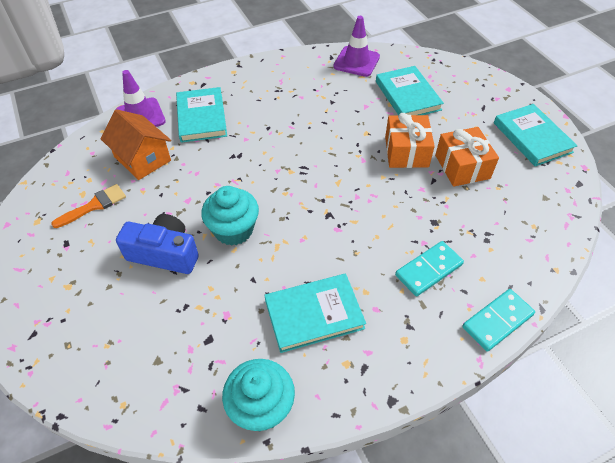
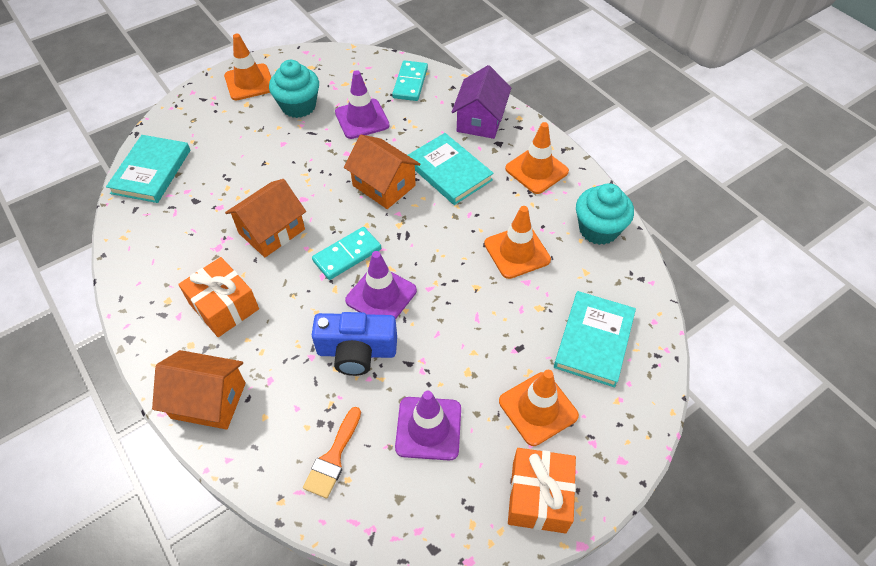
orange house: [100,109,171,180] = 1 -> [152,350,246,430] [225,179,306,257] [344,135,421,209] = 3
orange traffic cone: none = 0 -> [224,34,271,100] [484,206,551,279] [499,370,579,446] [505,122,569,194] = 4
purple house: none = 0 -> [452,65,511,139] = 1
purple traffic cone: [116,70,166,127] [333,16,380,77] = 2 -> [335,70,390,139] [345,251,417,320] [395,391,461,461] = 3
turquoise book: [176,87,227,143] [264,274,366,353] [376,66,444,115] [494,104,578,166] = 4 -> [106,135,190,203] [408,133,494,205] [554,291,636,387] = 3

